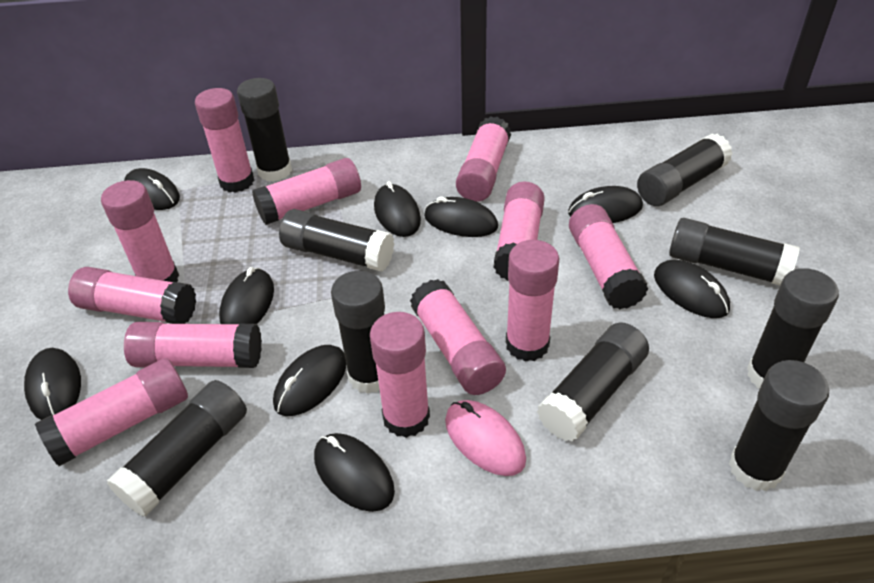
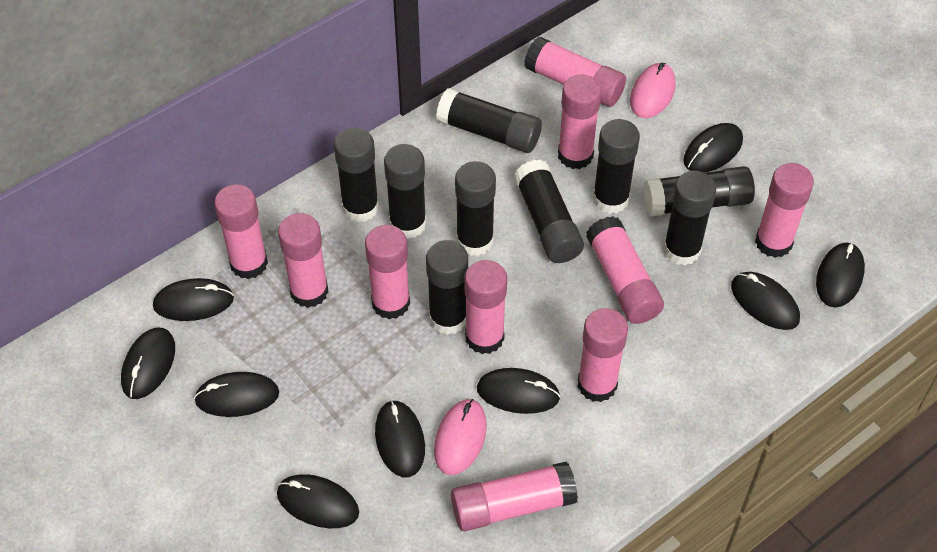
pink glue stick: [35,358,188,466] [68,267,196,324] [101,180,179,282] [124,322,262,368] [195,88,255,193] [252,158,361,225] [370,312,430,438] [410,279,506,395] [456,116,511,202] [493,182,545,281] [506,240,559,361] [569,204,648,309] = 12 -> [214,184,268,279] [278,213,329,308] [365,225,410,319] [451,461,578,531] [464,260,507,354] [524,37,626,107] [558,75,602,169] [578,308,628,402] [586,216,664,324] [755,163,814,258] = 10
pink mouse: [445,400,526,476] = 1 -> [434,399,487,475] [630,63,676,118] = 2

